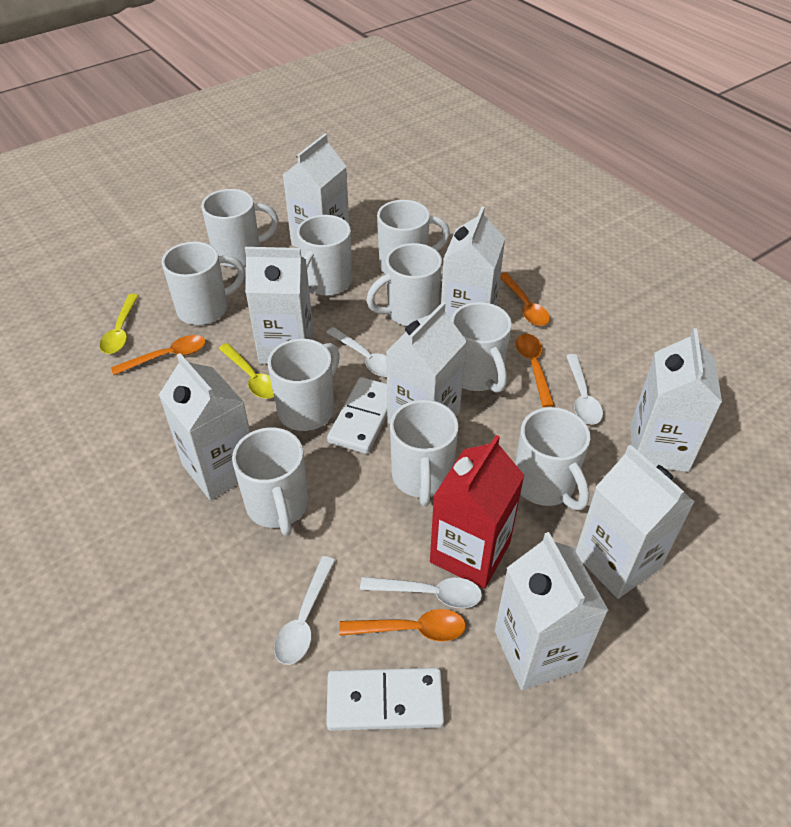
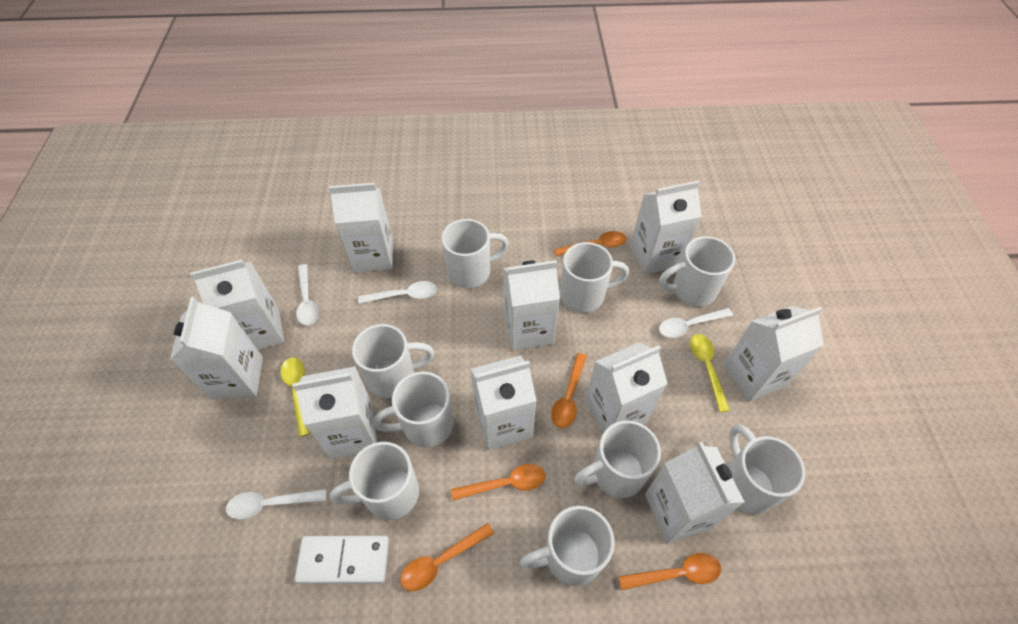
orange spoon: [111,335,206,375] [339,609,466,642] [500,273,550,326] [515,334,554,407] = 4 -> [400,523,494,591] [451,464,545,501] [551,353,587,428] [554,231,626,256] [618,553,721,590] = 5
red carton: [430,435,525,589] = 1 -> none = 0
white carton: [159,353,250,500] [245,247,314,364] [283,134,349,248] [386,302,467,424] [441,206,505,319] [495,532,609,690] [576,445,694,599] [631,328,722,472] = 8 -> [170,297,263,400] [191,260,284,350] [293,366,378,459] [329,183,393,273] [471,356,537,451] [504,260,560,351] [585,343,668,433] [630,180,702,275] [645,442,745,544] [724,306,824,402] = 10
white domino: [326,668,444,731] [327,377,387,454] = 2 -> [294,536,389,584] = 1
white mug: [162,242,245,325] [201,189,279,267] [232,427,308,536] [267,338,340,431] [297,215,352,296] [366,243,442,326] [377,200,450,274] [390,400,458,506] [451,302,512,393] [515,407,590,510] = 10 -> [330,442,419,520] [352,324,434,398] [373,372,454,448] [441,219,509,288] [520,506,614,586] [560,242,629,313] [574,420,661,498] [659,236,735,307] [728,424,805,515] = 9

